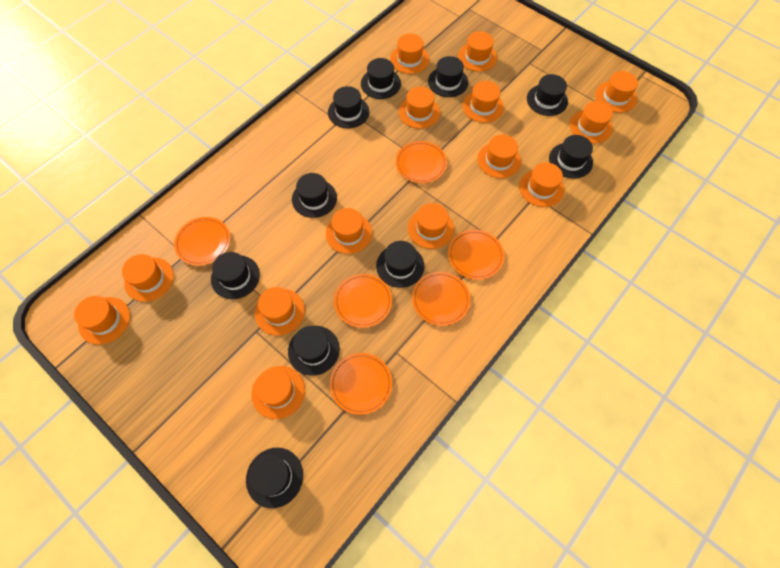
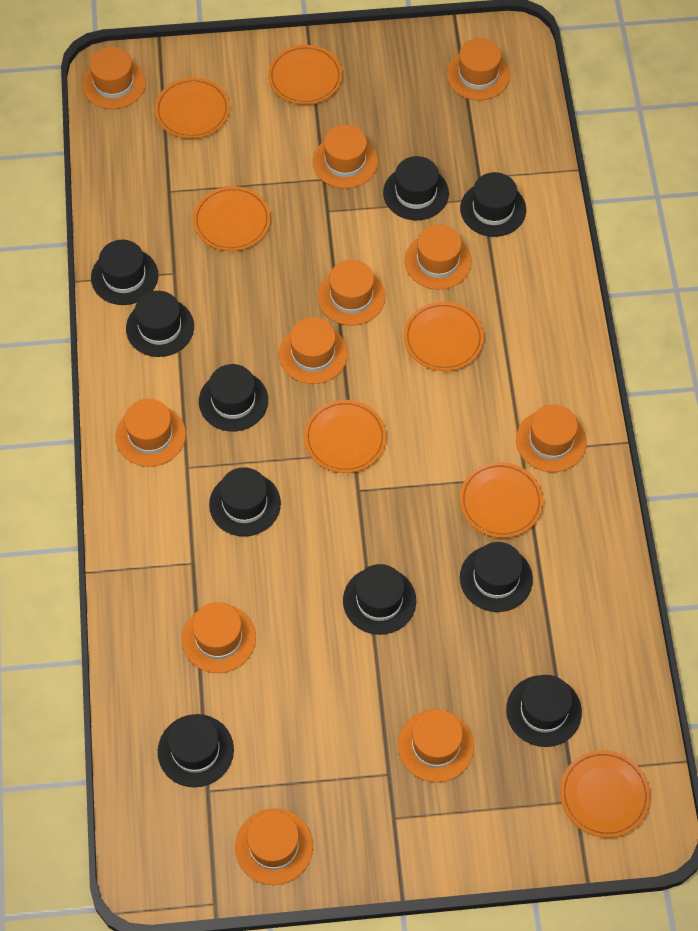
orange hat: [74,296,130,345] [122,254,174,302] [251,366,305,419] [255,287,305,336] [326,208,372,254] [390,34,429,74] [399,86,440,129] [408,203,454,249] [458,31,497,72] [462,81,504,123] [477,134,521,178] [519,162,564,207] [570,101,613,144] [595,71,638,113] = 14 -> [82,47,146,109] [115,399,186,467] [182,602,256,673] [235,808,313,885] [279,317,348,384] [313,125,378,188] [318,260,386,326] [398,709,474,782] [405,224,472,290] [447,38,510,100] [516,404,587,472] = 11
orange plate: [174,217,230,266] [330,353,392,415] [334,274,392,328] [396,141,447,183] [412,272,470,326] [448,230,504,280] = 6 -> [155,78,230,139] [193,186,271,251] [268,45,342,105] [304,400,386,473] [404,302,484,371] [460,462,543,538] [560,750,651,838] = 7

